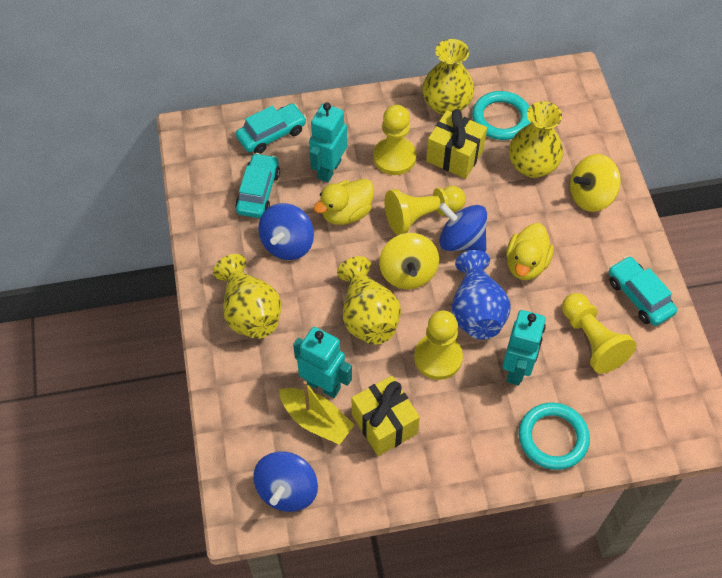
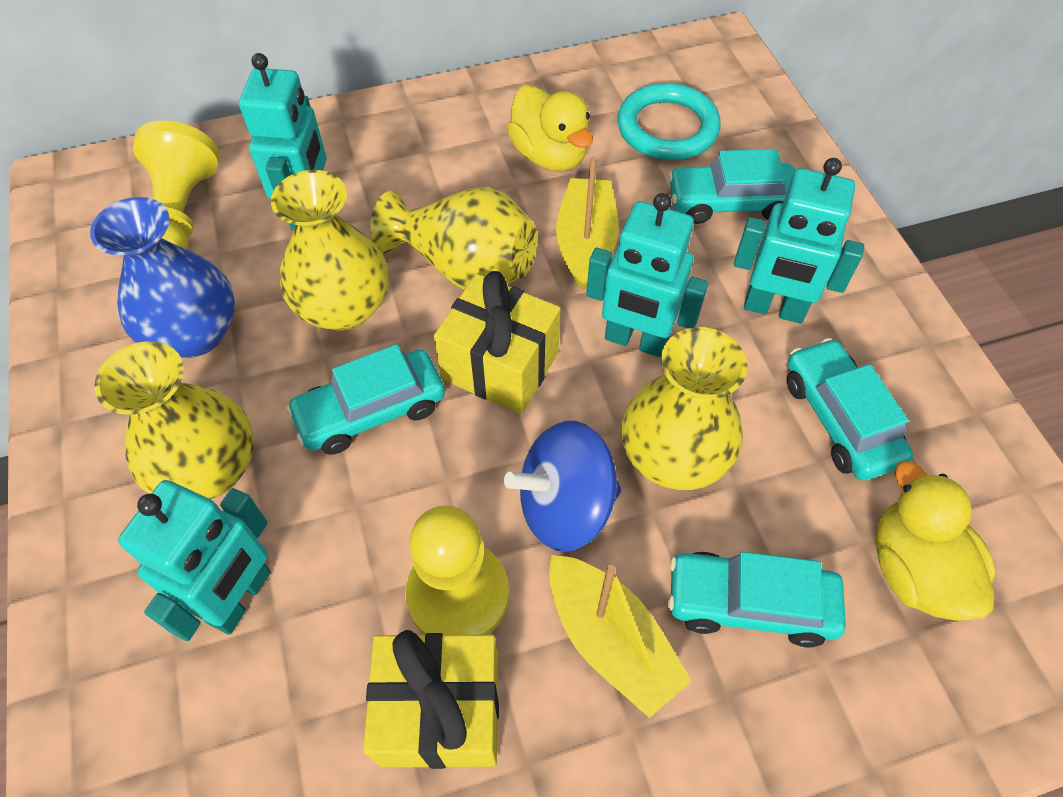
blue spinning top: [253,451,318,512] [258,203,314,260] [439,203,487,252] = 3 -> [504,421,621,552] = 1
turquoise car: [235,153,280,218] [236,103,307,154] [609,256,677,326] = 3 -> [286,344,445,455] [668,149,796,224] [668,552,846,648] [787,338,913,481] = 4
turquoise ring: [472,91,530,140] [519,402,590,470] = 2 -> [617,83,720,160] = 1
turquoise robot: [293,327,352,398] [309,102,347,182] [503,310,546,385] = 3 -> [118,480,271,641] [239,53,327,231] [586,193,708,357] [734,158,864,323] = 4
yellow boat: [279,381,354,445] = 1 -> [549,555,692,718] [556,157,619,291] = 2
yellow pawn: [373,105,417,175] [385,186,466,235] [414,310,463,380] [562,293,636,374] = 4 -> [133,121,219,250] [405,505,509,635] = 2
yellow spinning top: [379,233,439,289] [570,154,621,212] = 2 -> none = 0

